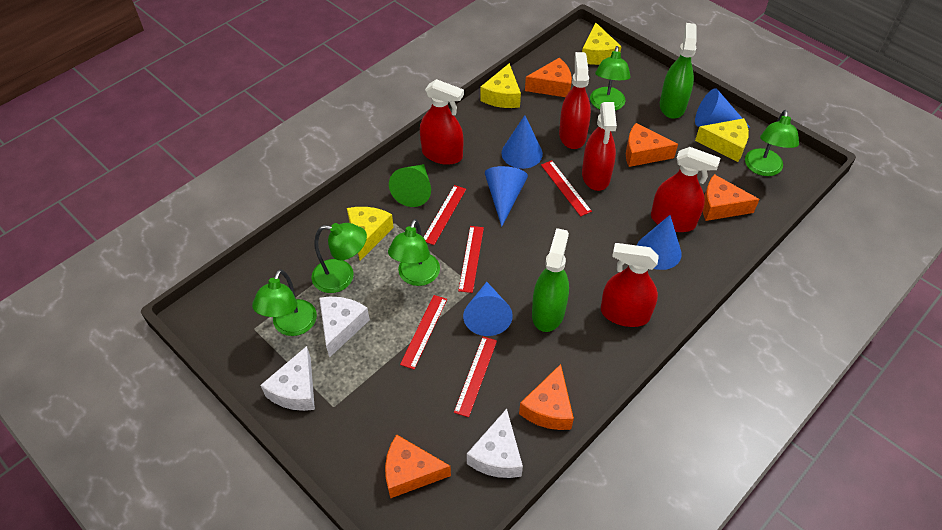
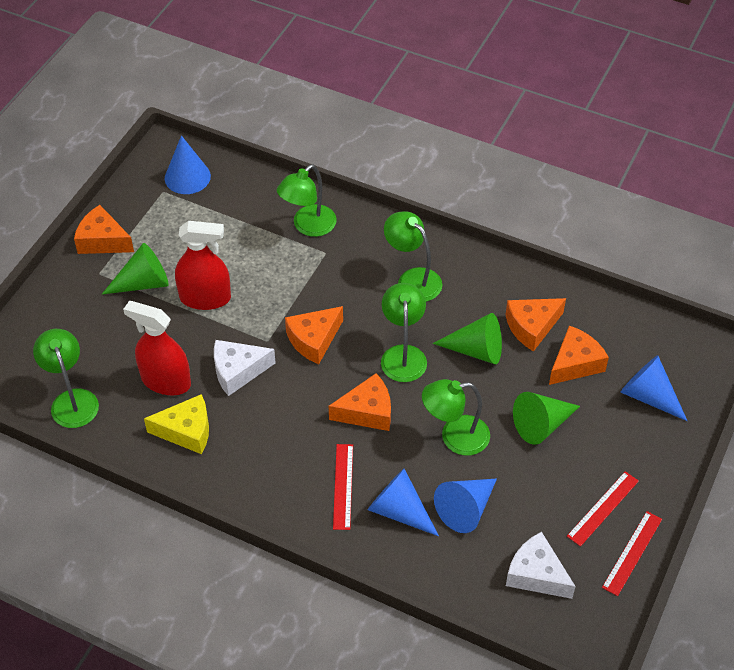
blue cone: [463,282,513,336] [485,166,528,227] [502,115,543,169] [637,215,682,270] [695,88,750,128] = 5 -> [165,135,211,194] [367,468,439,536] [434,479,497,533] [620,355,687,421] = 4
green cone: [389,164,431,207] = 1 -> [102,243,169,294] [433,313,502,364] [513,392,580,445] = 3
green spray bottle: [532,228,569,332] [660,23,697,119] = 2 -> none = 0
red ruler: [400,295,447,370] [423,185,466,245] [454,337,497,417] [458,226,484,293] [541,160,592,216] = 5 -> [333,444,353,530] [567,471,639,547] [602,511,662,596] = 3
red spray bottle: [420,79,464,165] [559,52,591,149] [582,102,617,191] [601,243,659,327] [651,147,721,232] = 5 -> [123,301,191,395] [175,221,231,310] = 2
white cheese: [261,346,315,411] [319,297,370,358] [467,409,523,478] = 3 -> [214,340,276,396] [506,532,576,599] = 2
yellow cheese: [347,207,394,261] [480,63,521,108] [582,22,622,65] [695,118,749,162] = 4 -> [144,394,209,454] = 1

